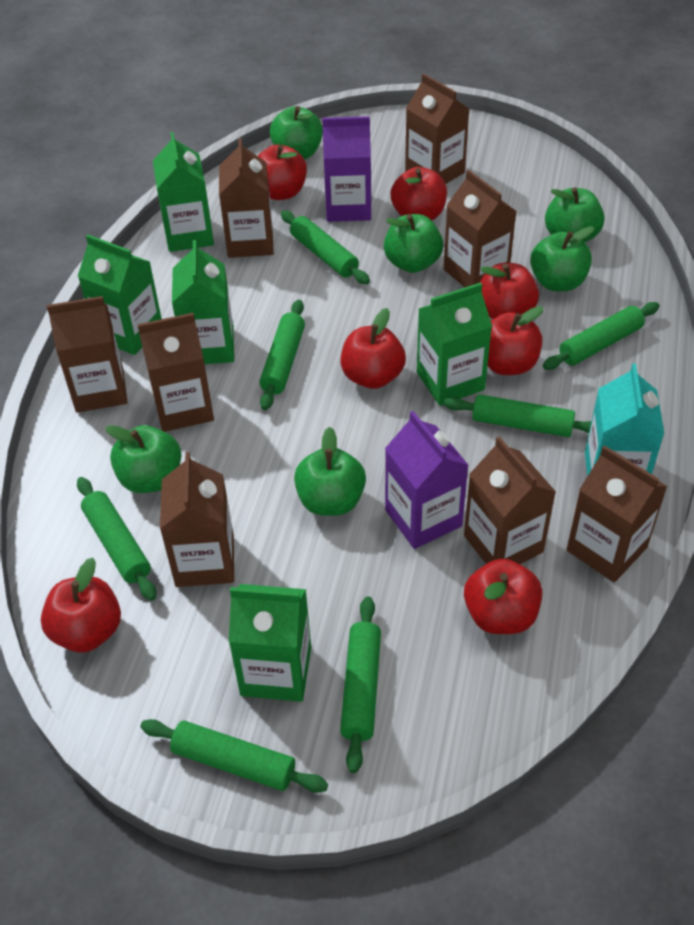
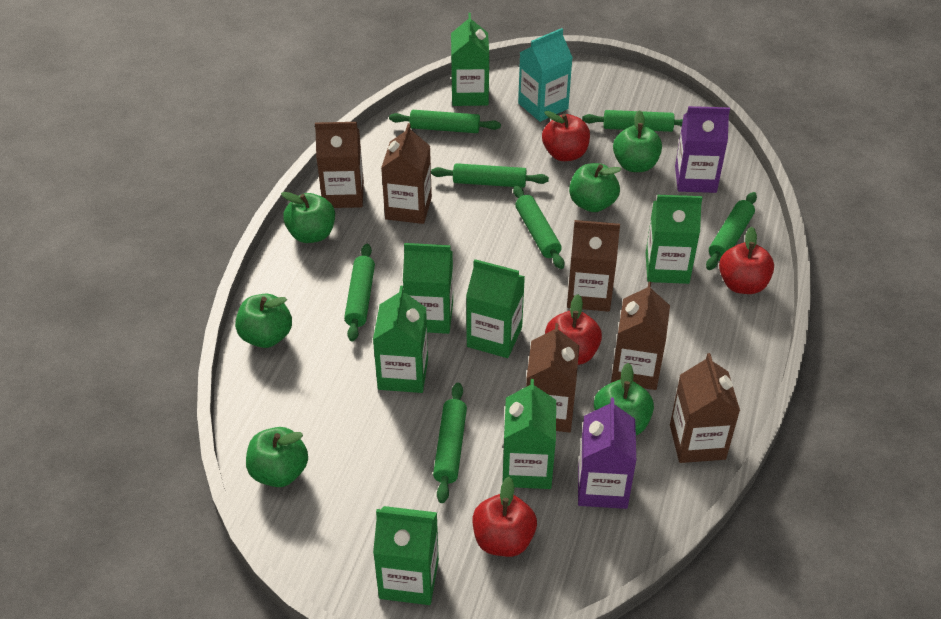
brown carton: [47,296,128,413] [137,313,214,432] [160,452,234,587] [219,138,274,258] [405,74,469,184] [444,170,517,287] [464,436,556,564] [567,445,668,582] = 8 -> [315,122,364,208] [381,123,432,224] [526,323,579,432] [567,220,620,312] [611,282,670,390] [670,353,740,463] = 6
green carton: [78,235,162,355] [153,132,214,252] [172,240,234,364] [229,584,311,702] [417,282,492,406] = 5 -> [373,286,428,393] [373,506,439,605] [403,243,453,334] [451,13,489,106] [466,259,525,358] [502,379,556,489] [646,195,703,284] = 7
red apple: [41,558,121,652] [258,144,307,200] [341,308,406,389] [390,167,447,220] [464,559,542,634] [479,263,539,319] [488,306,544,375] = 7 -> [472,477,537,557] [542,111,590,161] [545,294,602,365] [719,227,774,294] = 4

